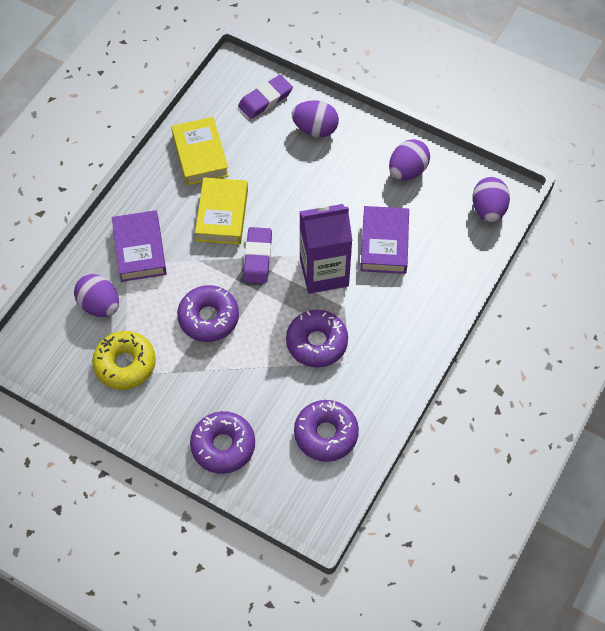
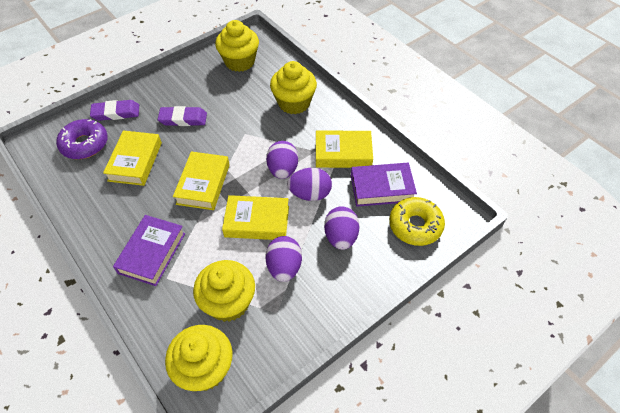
purple carton: [299,204,352,294] = 1 -> none = 0
purple donut: [177,285,239,342] [190,411,255,474] [286,310,348,368] [294,400,359,462] = 4 -> [56,119,108,159] = 1
yellow book: [171,117,229,186] [195,177,248,245] = 2 -> [103,130,162,186] [173,151,230,210] [222,195,289,240] [316,131,373,168] = 4
yellow cupcake: none = 0 -> [165,325,233,391] [193,260,255,322] [215,20,259,72] [270,61,317,114] = 4

